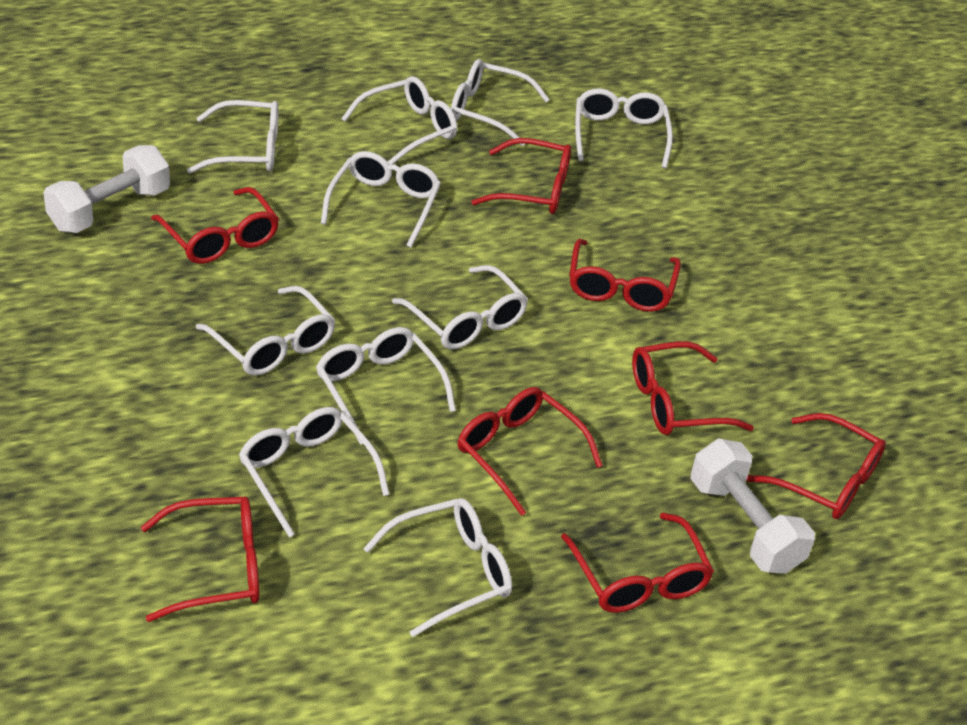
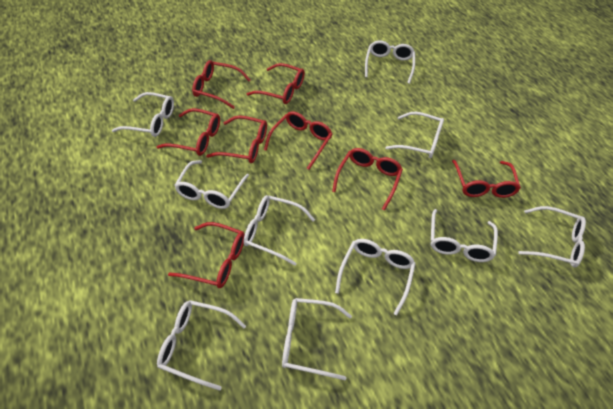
white dumbbell: [44,145,170,233] [690,438,815,574] = 2 -> none = 0

